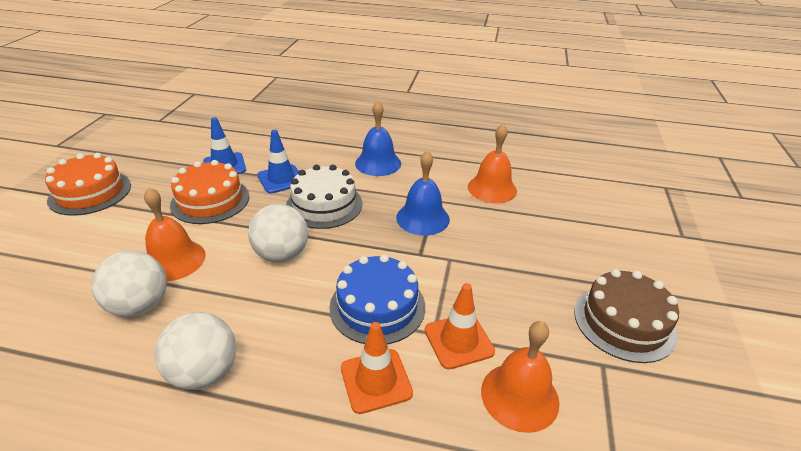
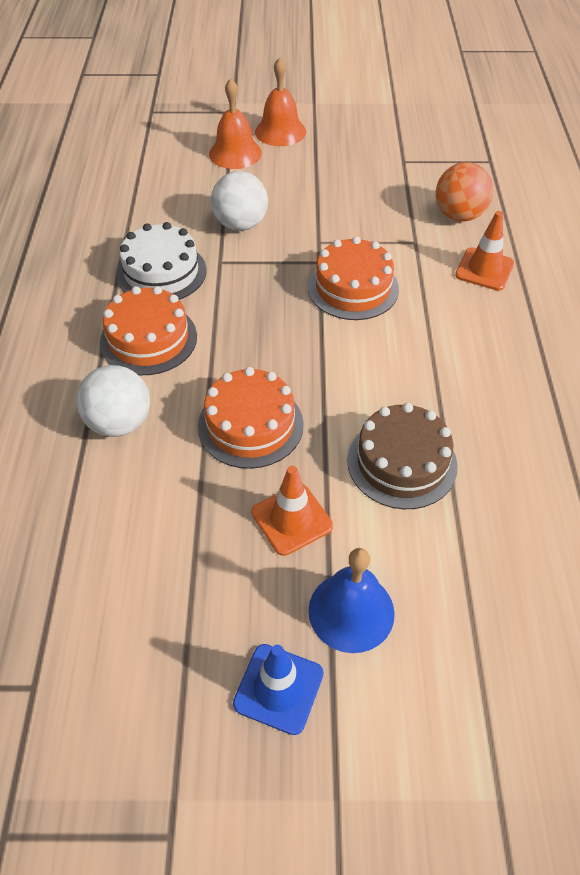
blue bell: [355,101,401,176] [396,150,450,235] = 2 -> [308,548,395,653] = 1
blue cake: [329,254,425,344] = 1 -> none = 0
blue traffic cone: [203,117,246,174] [257,130,299,194] = 2 -> [233,644,324,735] = 1
orange ball: none = 0 -> [436,162,493,222] = 1
orange bell: [144,188,206,281] [468,124,517,203] [481,321,559,433] = 3 -> [209,78,262,169] [255,57,306,146] = 2
orange cake: [45,153,131,216] [170,160,250,224] = 2 -> [100,286,197,375] [198,367,304,469] [308,236,399,320] = 3
white ball: [92,251,167,317] [155,312,236,390] [248,204,308,262] = 3 -> [76,365,150,437] [211,171,268,231] = 2

